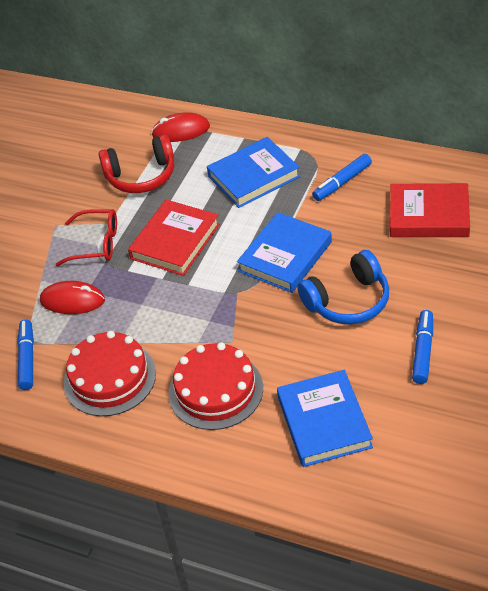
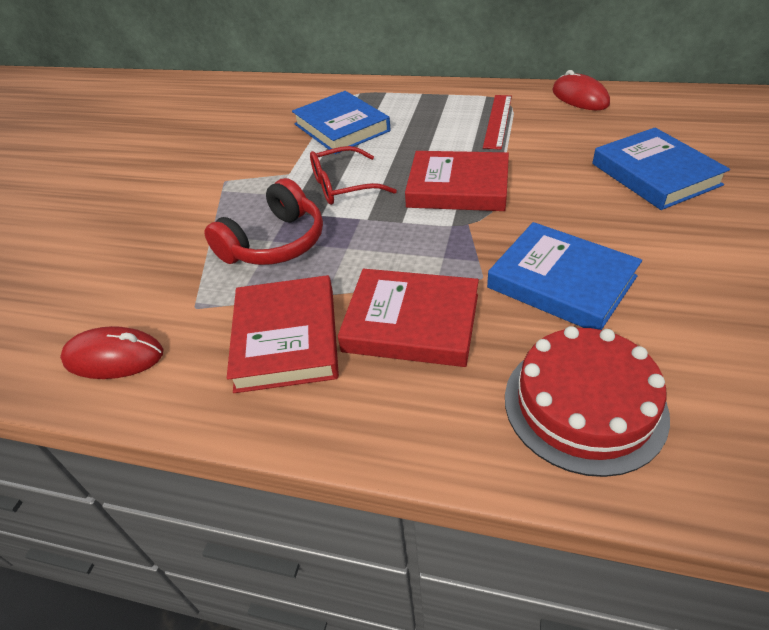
blue headphones: [297,250,389,324] = 1 -> none = 0
blue marker: [17,319,34,390] [312,154,372,201] [412,310,433,384] = 3 -> none = 0
red book: [128,200,220,276] [390,183,470,237] = 2 -> [227,275,339,393] [338,269,479,367] [405,151,509,211] = 3
red cake: [63,331,156,416] [169,342,263,430] = 2 -> [505,326,670,477] = 1
red ruler: none = 0 -> [483,95,512,150] = 1

